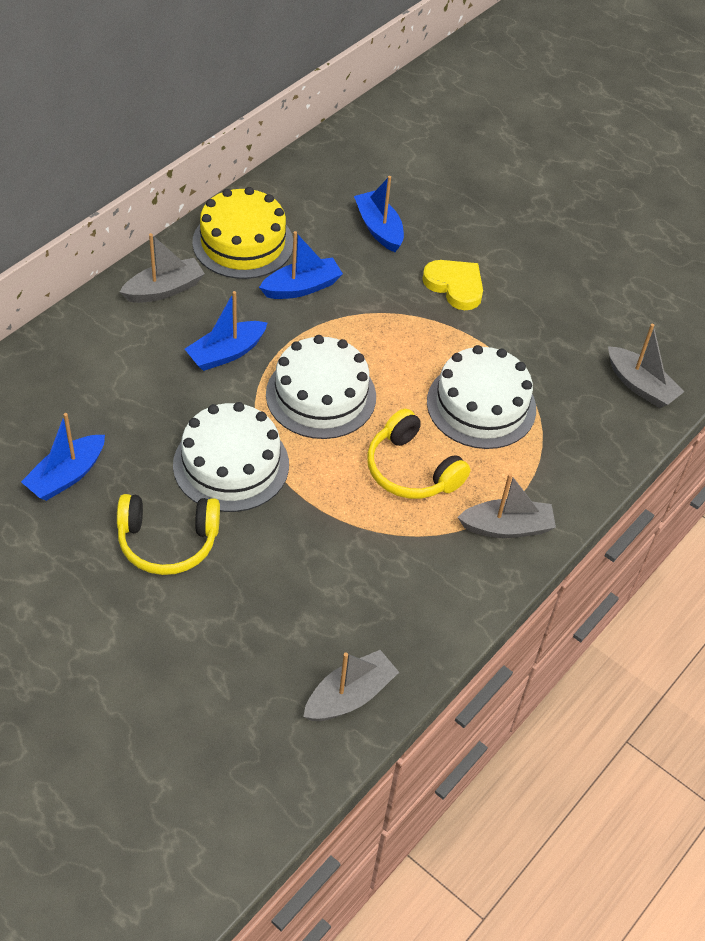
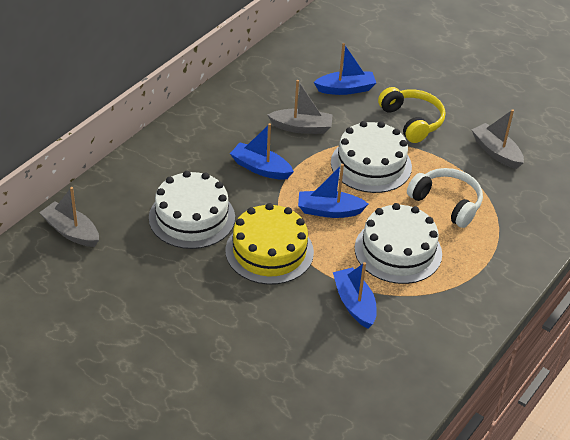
grey boat: [120,233,205,303] [303,650,399,721] [457,473,556,538] [608,324,684,408] = 4 -> [39,187,99,247] [268,80,333,134] [471,109,524,169] = 3
white headphones: none = 0 -> [407,168,483,228] = 1
yellow headphones: [117,494,220,575] [367,409,471,499] = 2 -> [378,87,445,143] = 1
yellow heart: [422,260,483,310] = 1 -> none = 0

